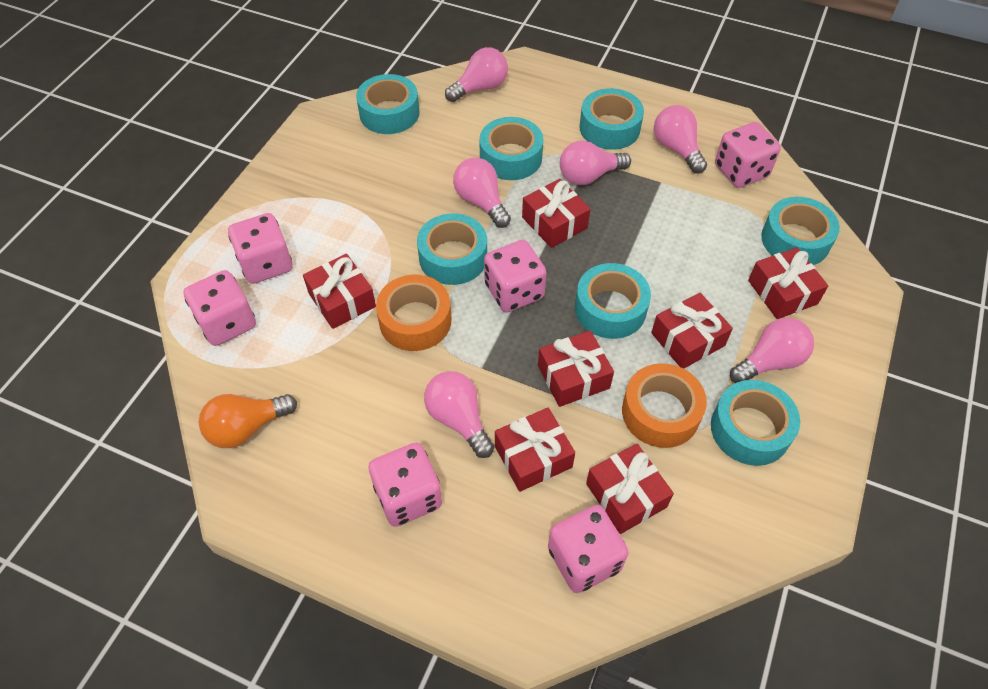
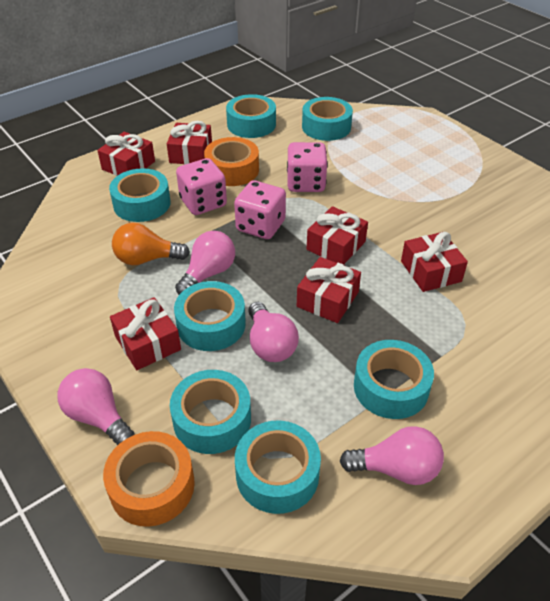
pink dice: [183,270,256,346] [228,213,292,284] [368,443,442,527] [484,240,547,312] [548,505,629,593] [715,122,781,188] = 6 -> [176,158,227,215] [234,180,286,239] [287,142,328,192] = 3
pink light bulb: [424,371,494,458] [445,47,508,102] [453,158,511,228] [560,140,631,185] [654,105,707,174] [730,318,814,383] = 6 -> [57,368,135,446] [175,231,235,295] [248,302,299,362] [340,426,444,485] = 4
red gift: [303,254,376,329] [495,408,575,492] [522,179,590,248] [538,331,614,407] [586,444,674,534] [651,293,733,369] [748,247,828,319] = 7 -> [97,132,155,176] [110,297,181,370] [167,121,212,164] [297,257,361,323] [307,206,368,265] [401,232,468,292] = 6

